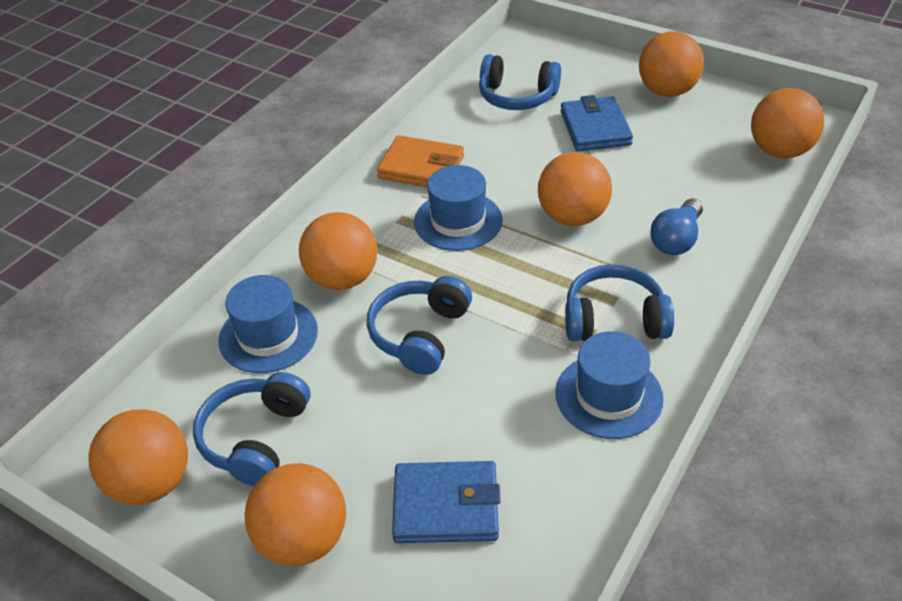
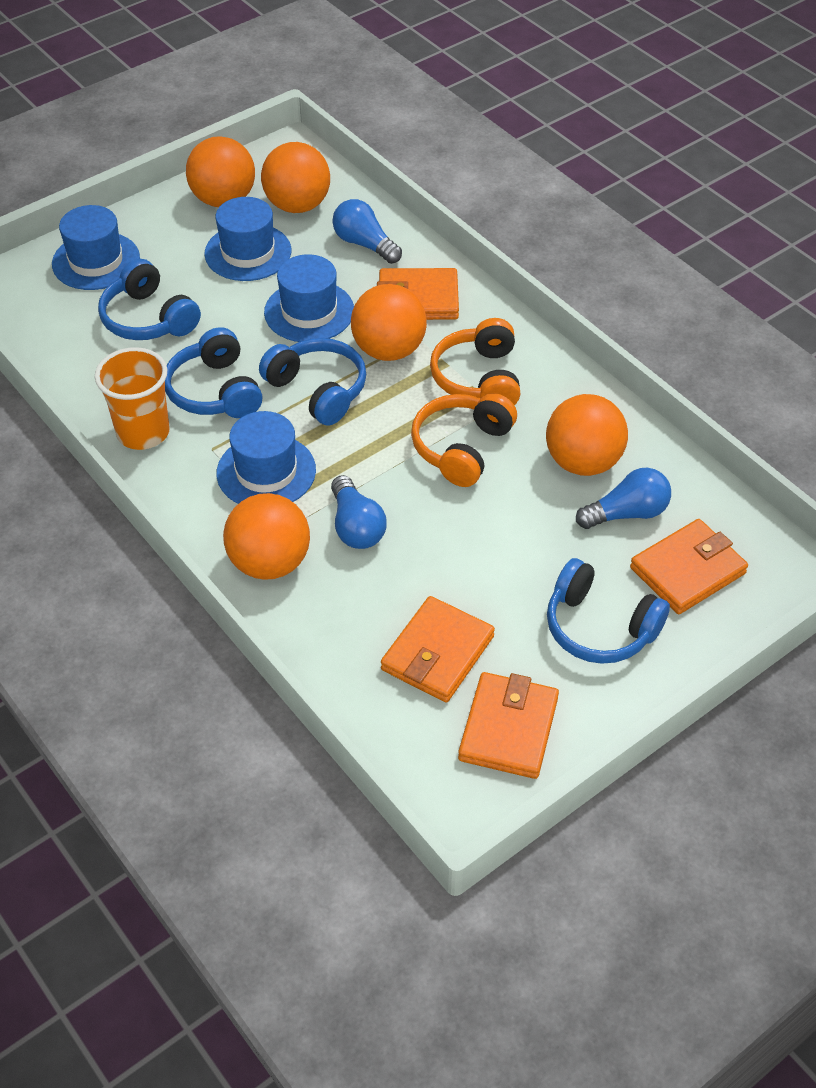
blue hat: [219,275,318,373] [414,165,503,251] [555,332,664,439] = 3 -> [52,205,140,290] [204,197,291,281] [217,411,316,504] [264,254,354,342] = 4
blue light bulb: [650,198,703,255] = 1 -> [331,475,387,549] [333,199,402,264] [576,468,671,529] = 3
blue wallet: [392,461,501,543] [561,95,633,152] = 2 -> none = 0
orange ball: [88,409,188,505] [245,463,346,566] [299,212,377,290] [538,152,612,226] [639,31,704,97] [751,88,824,158] = 6 -> [186,136,255,207] [223,493,310,580] [261,142,330,213] [351,284,427,361] [546,394,628,476] = 5
orange cup: none = 0 -> [95,347,170,450] = 1
orange headphones: none = 0 -> [411,393,517,487] [430,318,520,405] = 2
orange wallet: [377,135,464,187] = 1 -> [377,268,459,320] [381,596,495,702] [458,672,559,779] [630,519,748,614] = 4

